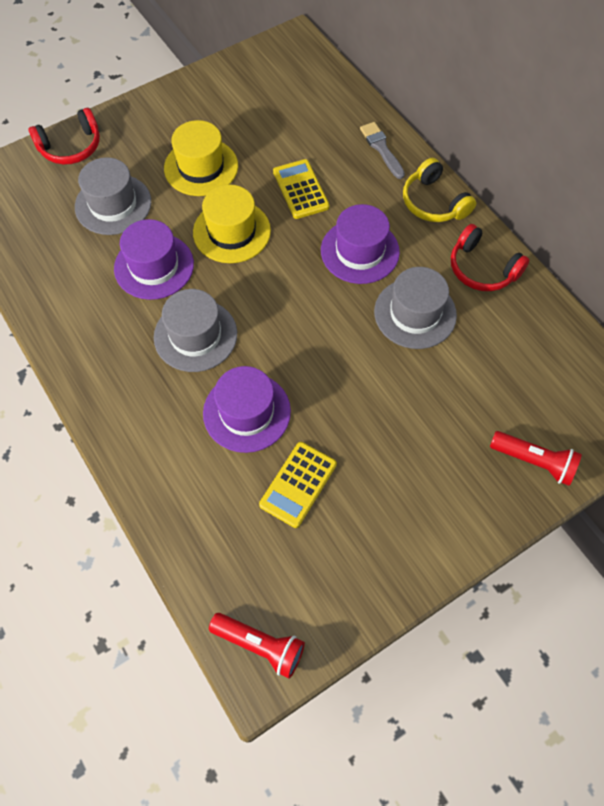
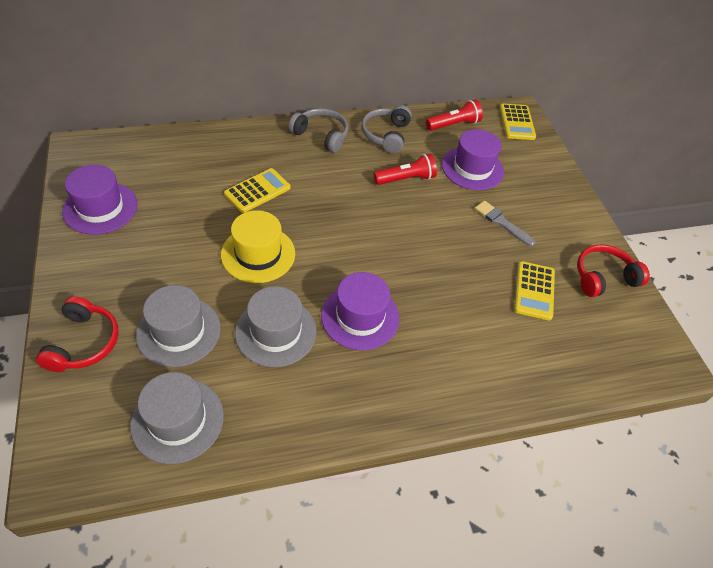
grey headphones: none = 0 -> [288,108,348,153] [361,105,412,154] = 2
yellow calculator: [259,442,337,528] [273,159,329,219] = 2 -> [224,168,291,213] [500,104,536,140] [514,261,555,321] = 3
yellow hat: [164,120,238,196] [193,185,271,263] = 2 -> [221,210,295,283] = 1
yellow headphones: [403,158,476,222] = 1 -> none = 0

